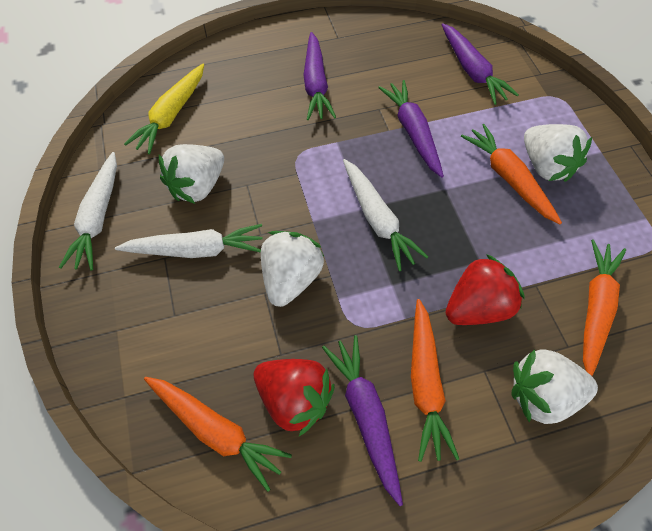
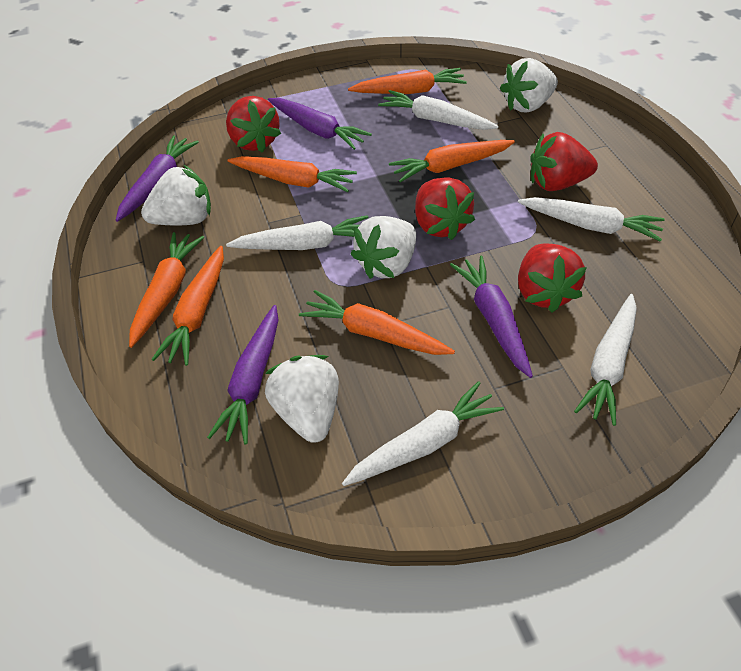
orange carrot: [144,377,292,492] [411,299,459,462] [461,124,562,224] [583,239,626,376] = 4 -> [129,232,204,348] [151,246,224,366] [228,156,357,192] [299,290,455,355] [348,68,467,94] [389,140,515,182] = 6
red strawberry: [254,359,335,436] [445,254,524,325] = 2 -> [226,96,281,153] [415,177,475,240] [518,243,587,312] [530,132,598,191] = 4
white carrot: [59,152,117,271] [115,224,262,258] [343,159,428,271] = 3 -> [226,215,368,250] [342,381,504,486] [378,90,499,130] [518,197,665,242] [574,294,637,426] = 5
yellow carrot: [124,64,204,154] = 1 -> none = 0

